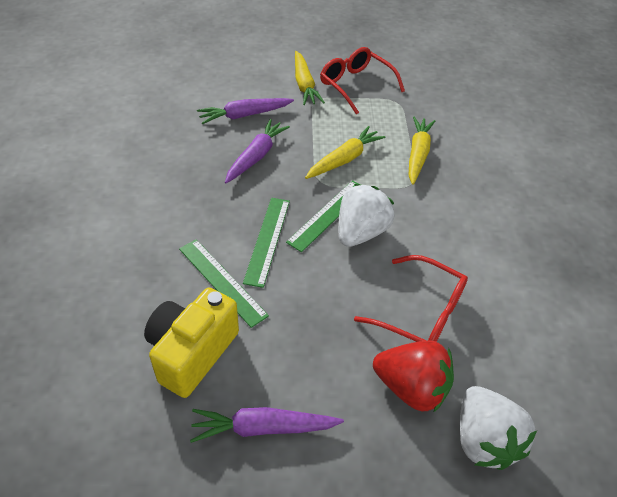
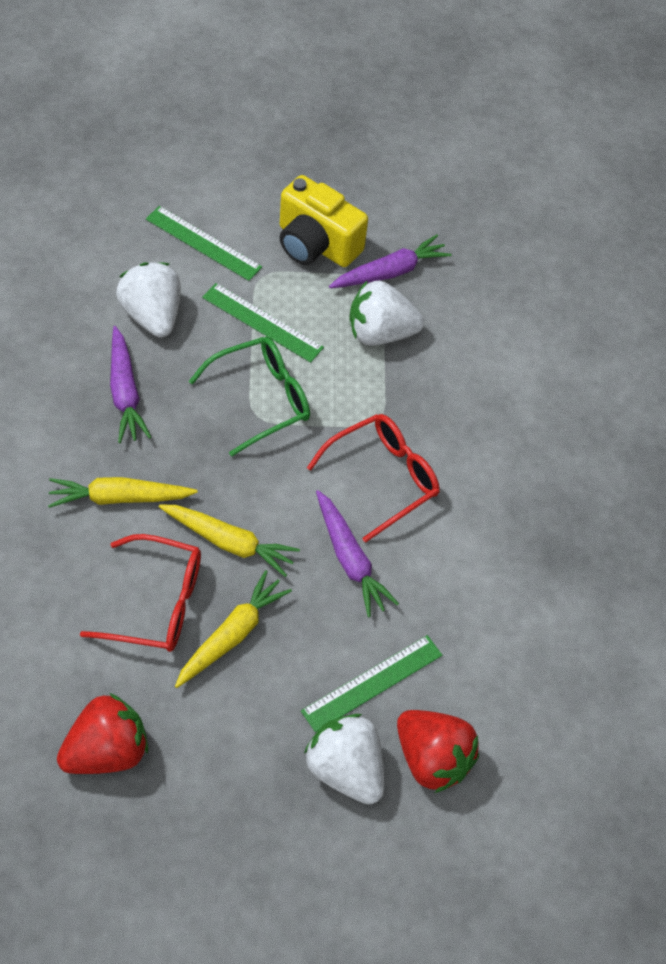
green glasses: none = 0 -> [189,337,310,457] = 1
red strawberry: [373,341,454,413] = 1 -> [57,693,148,774] [397,710,479,793] = 2
white strawberry: [338,184,395,247] [460,386,537,470] = 2 -> [116,262,181,337] [304,714,384,805] [349,280,424,346] = 3

